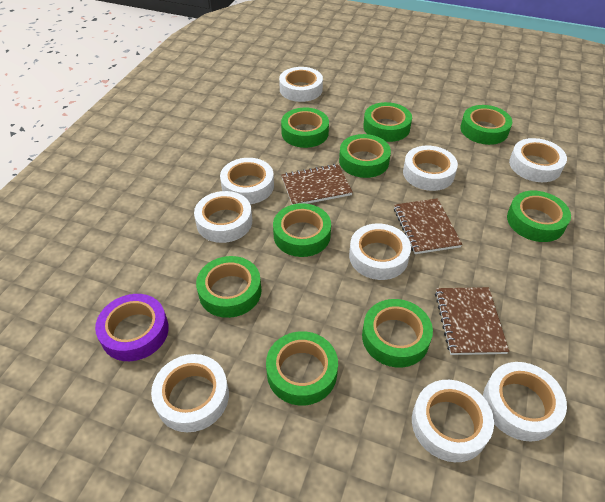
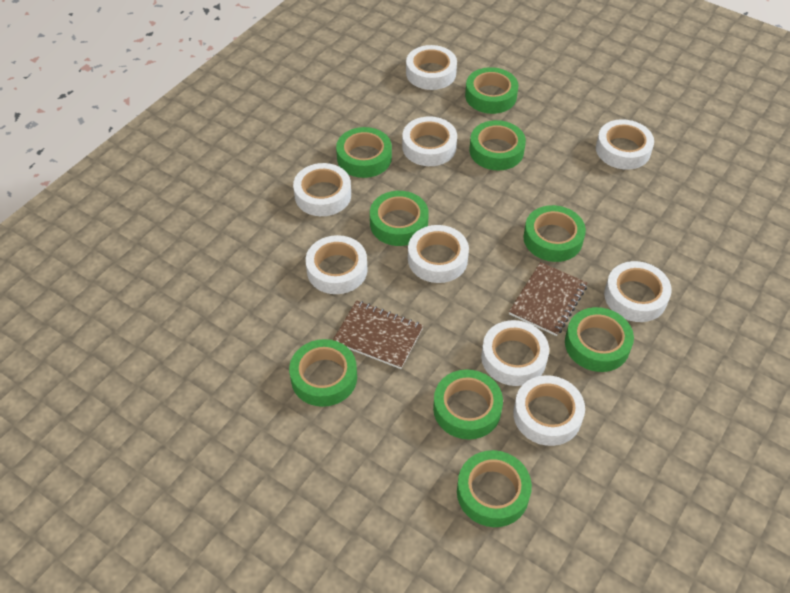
brown notebook: [281,164,353,205] [394,198,462,254] [435,287,509,355] = 3 -> [333,300,423,369] [509,262,587,336] = 2
purple tape: [95,294,169,361] = 1 -> none = 0

